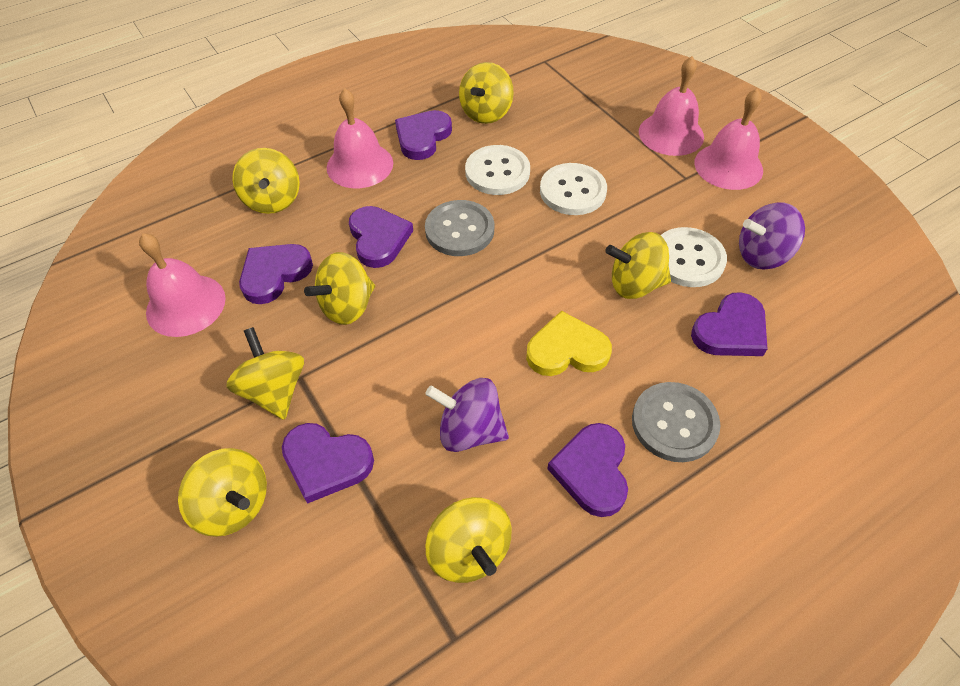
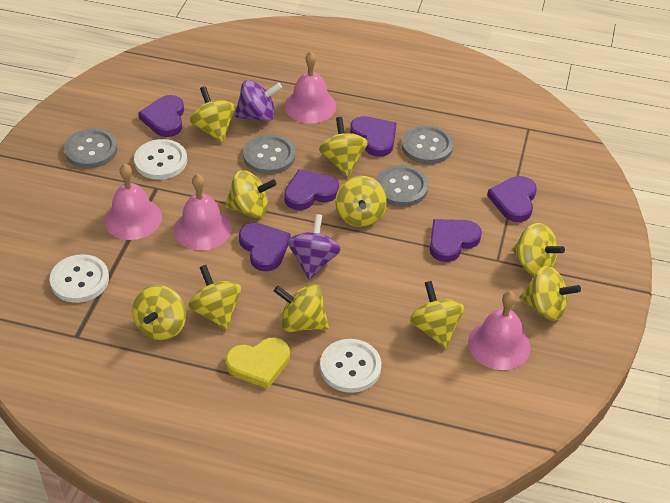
grey button: [425,200,494,256] [632,382,721,462] = 2 -> [64,128,117,168] [243,134,295,174] [376,165,428,207] [402,125,453,164] = 4
yellow spinning top: [178,448,267,537] [226,327,304,420] [232,148,300,214] [304,252,375,325] [426,497,512,583] [459,62,514,124] [605,232,671,299] = 7 -> [132,285,186,340] [188,265,241,330] [189,86,235,143] [225,170,277,218] [274,284,329,332] [319,117,368,177] [335,176,387,227] [410,281,464,349] [512,223,565,276] [519,266,581,321] = 10

